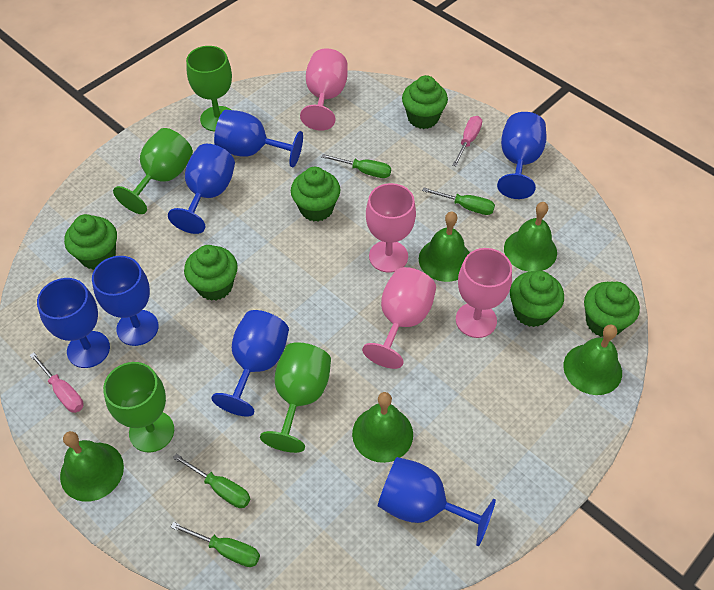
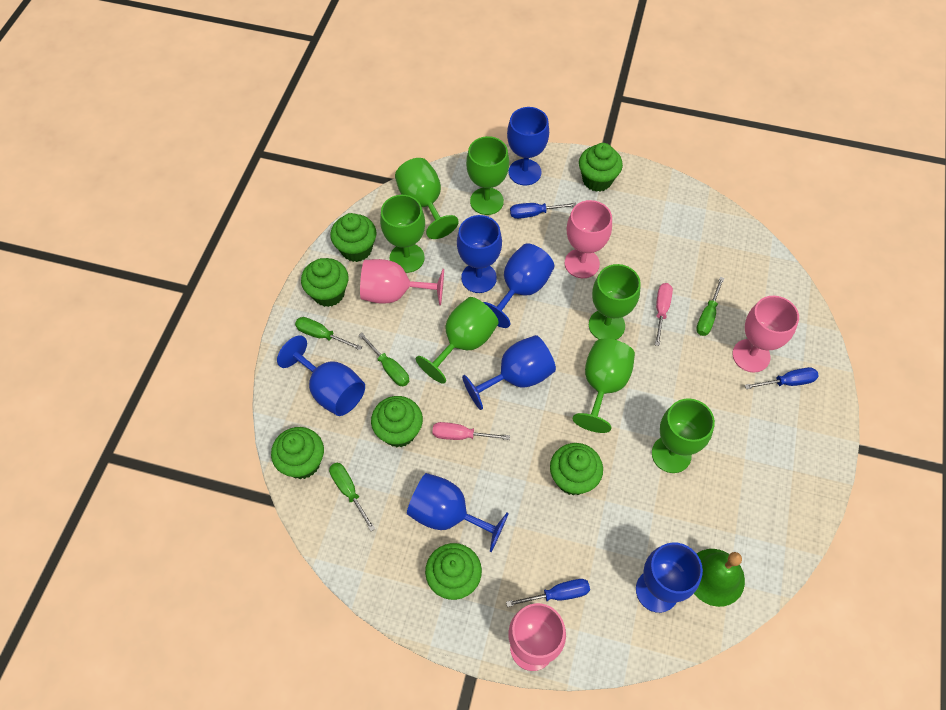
blue screwdriver: none = 0 -> [506,579,590,607] [510,203,577,219] [745,367,819,389] = 3
green bell: [60,431,124,502] [352,392,413,463] [419,211,470,282] [504,202,557,272] [563,324,622,395] = 5 -> [694,549,745,607] = 1
green cupcake: [64,214,117,270] [184,245,238,301] [291,167,340,222] [402,75,448,129] [510,271,564,327] [584,282,640,337] = 6 -> [271,427,324,479] [301,258,348,307] [330,213,376,262] [371,396,423,447] [425,543,482,600] [550,443,603,495] [579,143,623,192] = 7
green goblet: [103,362,174,452] [113,128,193,214] [186,46,232,132] [260,342,331,453] = 4 -> [380,195,425,273] [395,158,459,239] [416,297,499,384] [466,136,509,215] [572,339,635,433] [589,264,641,340] [652,398,715,473] = 7

